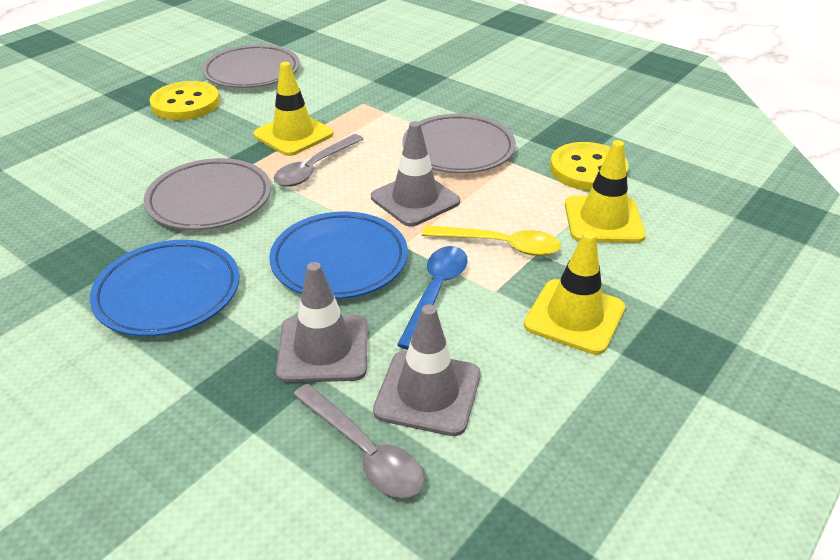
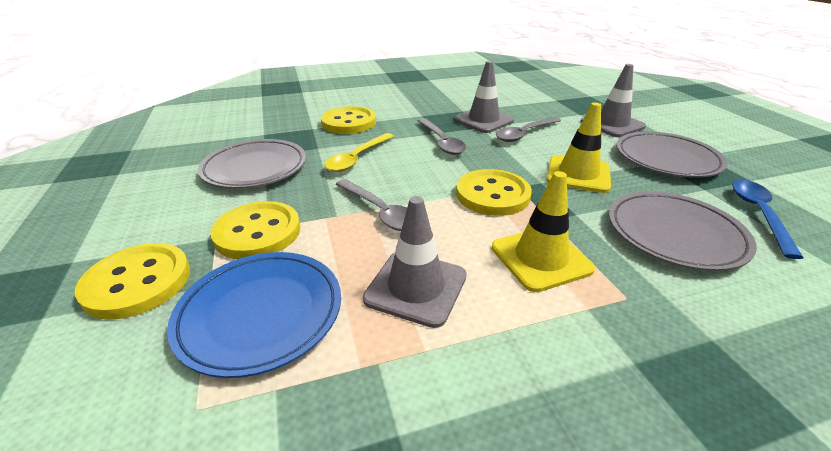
blue plate: [90,240,239,336] [269,211,408,299] = 2 -> [167,252,341,378] = 1
grey spoon: [274,134,363,187] [293,384,424,498] = 2 -> [335,179,407,231] [418,118,466,155] [496,117,561,142] = 3
yellow button: [150,81,220,120] [550,142,629,191] = 2 -> [75,243,190,320] [211,201,301,259] [321,106,376,134] [456,169,532,216] = 4
yellow traffic cone: [253,62,334,156] [524,231,625,355] [565,140,646,243] = 3 -> [491,171,595,292] [546,102,611,193] = 2

